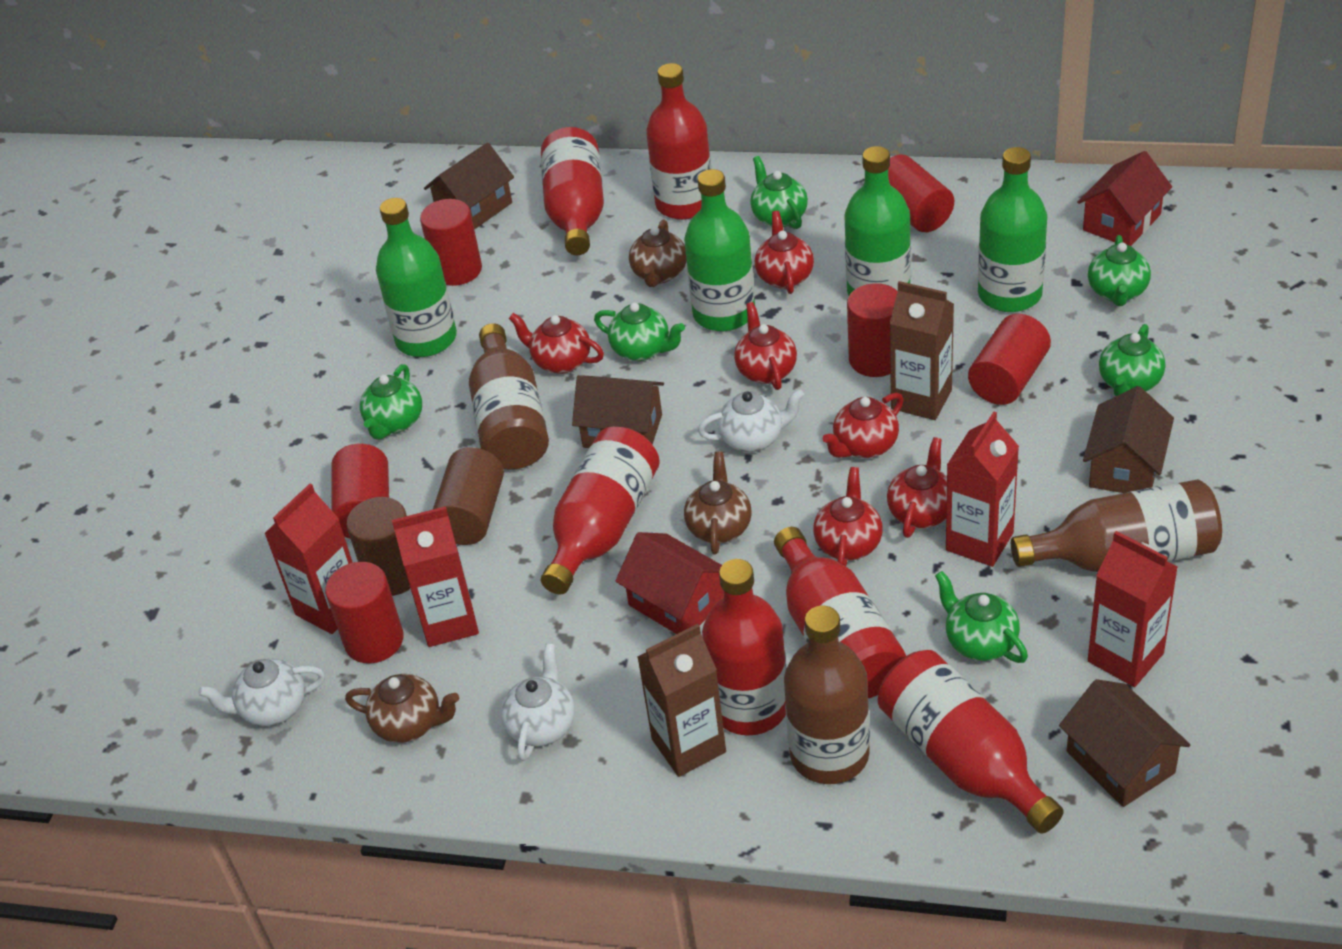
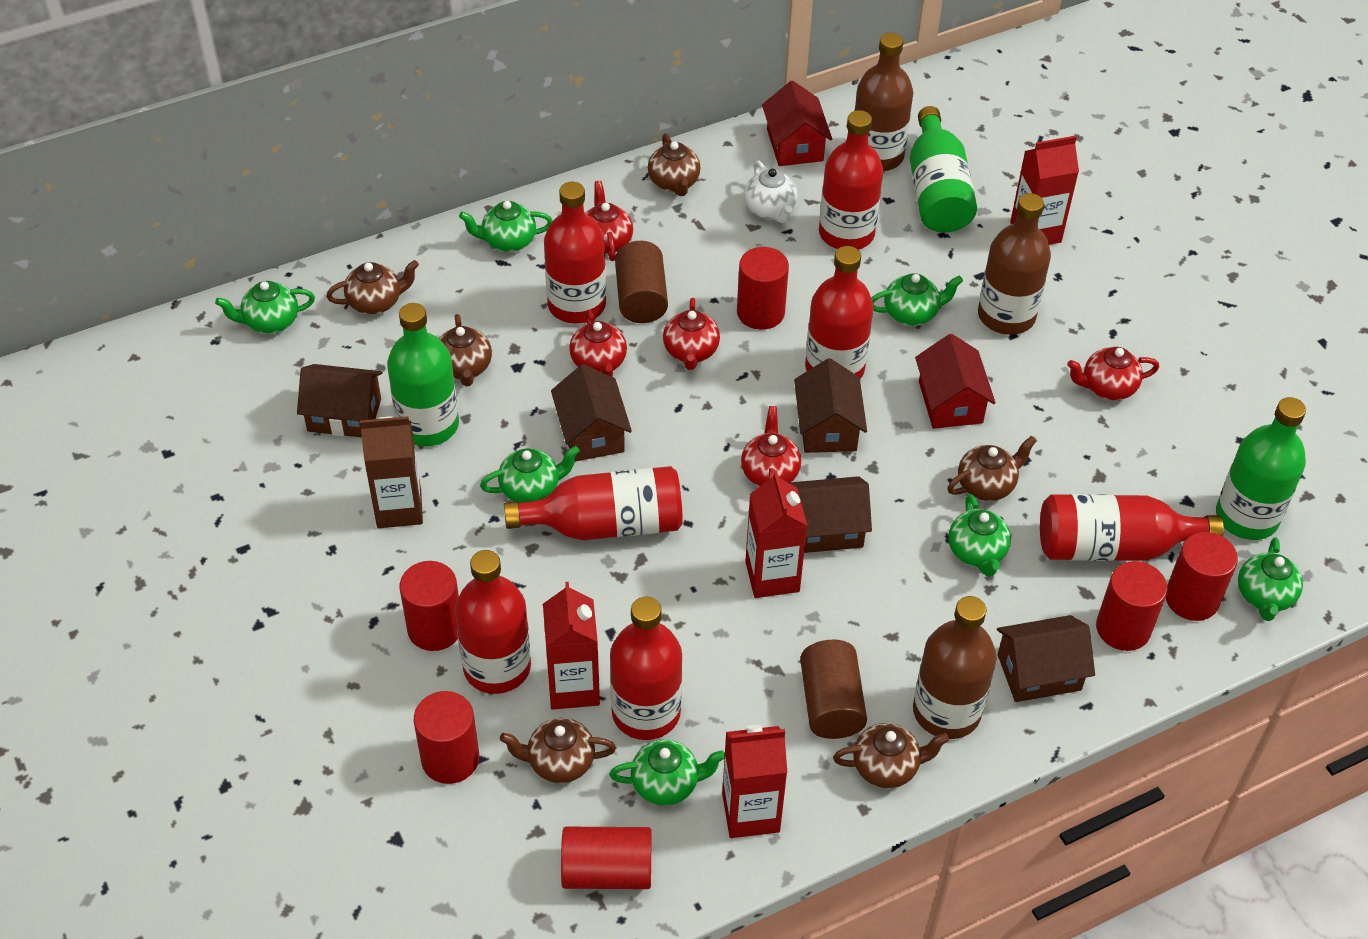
brown carton: [638,624,726,777] [889,281,954,420] = 2 -> [360,416,423,528] = 1
brown house: [424,142,514,230] [572,375,664,448] [1059,679,1191,807] [1083,386,1174,493] = 4 -> [297,364,383,438] [551,364,632,462] [789,476,872,553] [794,358,867,453] [997,615,1095,702] = 5
brown teapot: [345,674,459,743] [629,219,687,287] [684,452,752,554] = 3 -> [327,260,419,315] [439,314,492,386] [500,718,616,783] [648,133,700,196] [833,723,949,788] [947,436,1037,501] = 6
green bottle: [376,198,457,357] [684,169,755,331] [844,146,911,295] [978,147,1047,312] = 4 -> [387,303,459,446] [910,106,977,233] [1216,397,1306,540] = 3
green teapot: [360,364,422,440] [594,302,685,361] [750,156,808,229] [935,571,1028,663] [1088,235,1151,306] [1099,324,1165,396] = 6 -> [215,281,315,334] [459,201,553,252] [480,446,580,503] [609,740,725,806] [871,273,963,326] [948,494,1011,577] [1238,537,1303,621] = 7
red bottle: [541,127,604,255] [541,427,660,595] [646,63,711,220] [702,559,786,736] [774,527,906,698] [878,650,1064,834] = 6 -> [455,550,531,694] [504,466,683,540] [544,182,606,324] [610,597,682,740] [805,246,873,379] [819,110,883,250] [1040,494,1224,561] = 7
red teapot: [509,313,604,374] [734,302,797,390] [755,211,814,294] [813,467,883,566] [823,393,903,458] [887,437,947,538] = 6 -> [569,309,627,377] [585,181,633,261] [663,298,720,370] [741,406,801,487] [1067,347,1159,400] = 5
white teapot: [198,659,325,726] [501,643,575,761] [698,389,805,452] = 3 -> [744,161,798,223] = 1

